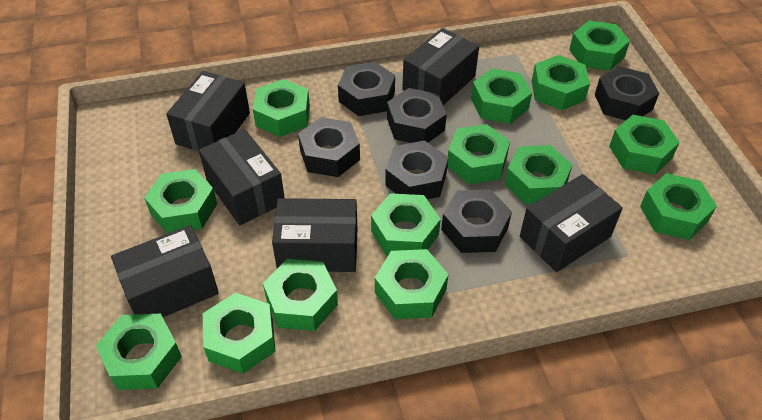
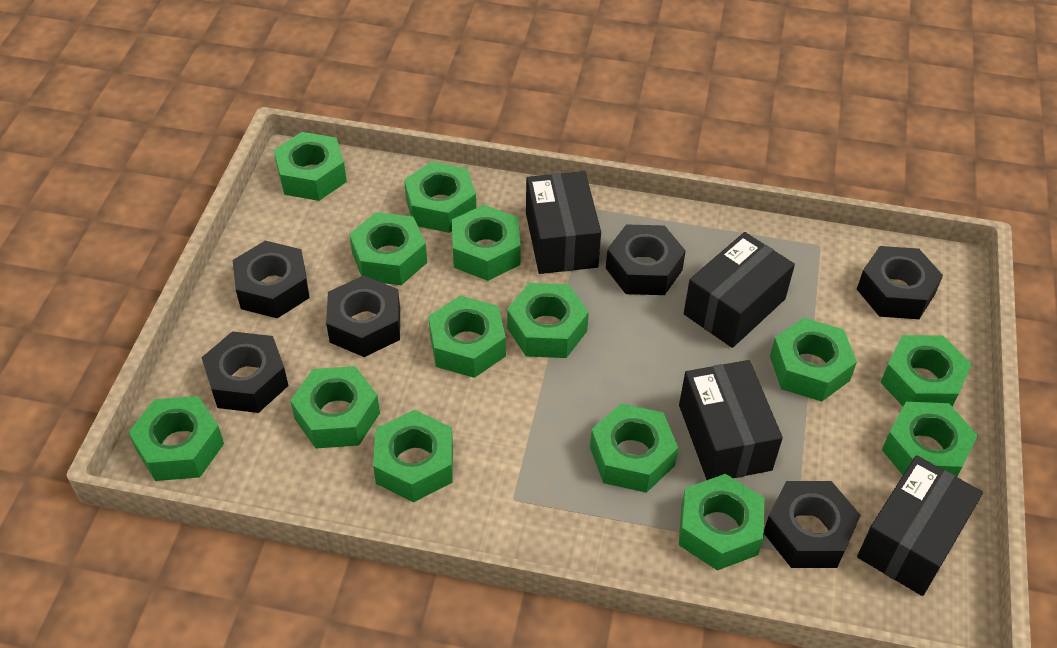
black box: [111,225,219,317] [166,71,250,152] [199,129,285,226] [272,198,357,272] [402,28,479,105] [520,174,623,272] = 6 -> [526,171,601,274] [679,360,783,480] [684,232,795,348] [857,455,983,596] = 4

